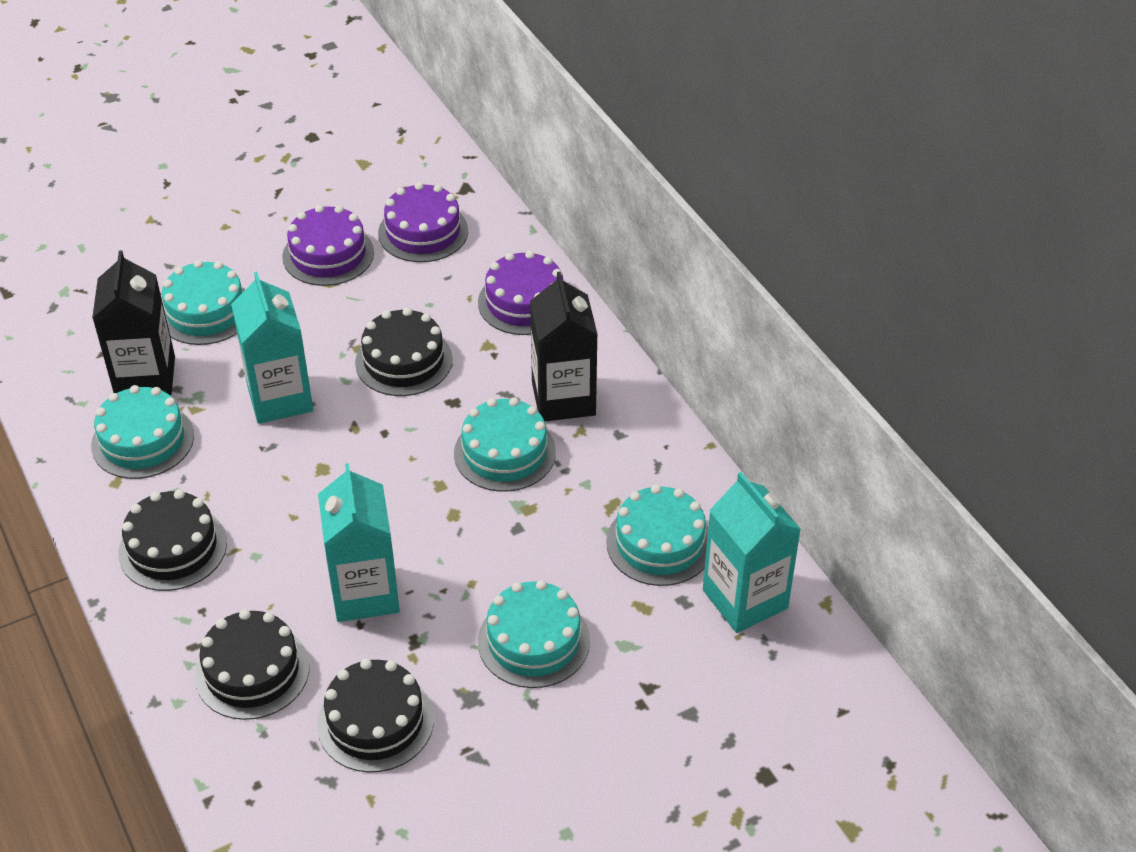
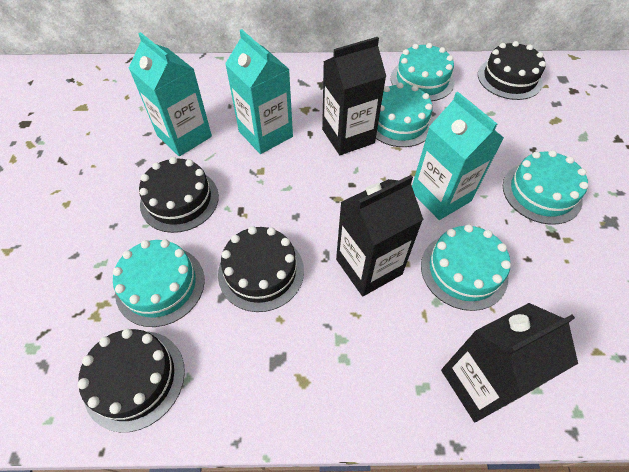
black carton: [92,250,175,395] [530,272,598,421] = 2 -> [322,37,386,155] [336,175,423,296] [441,303,578,422] = 3
purple cake: [282,205,374,286] [378,182,468,262] [478,250,563,335] = 3 -> none = 0

